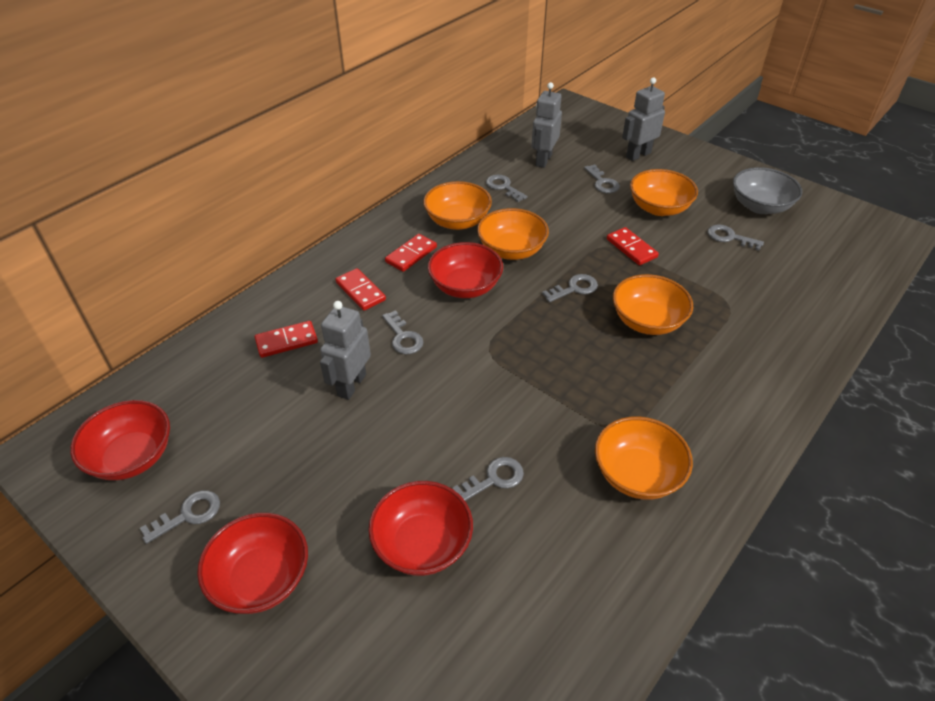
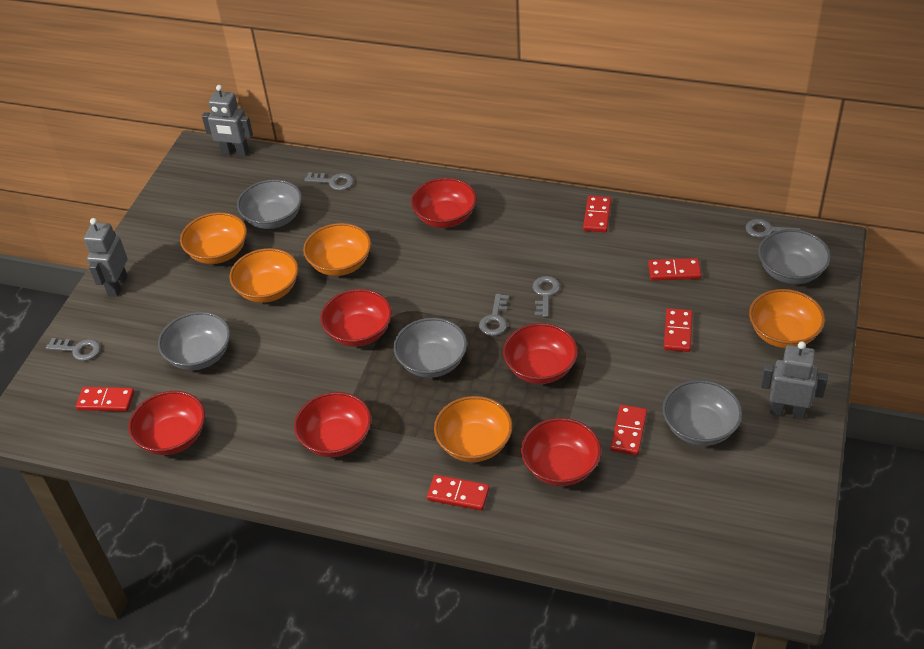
grey bowl: [733,167,802,214] = 1 -> [158,312,230,370] [237,179,302,229] [393,318,467,378] [662,380,743,446] [758,229,831,284] = 5
grey key: [140,490,220,544] [382,310,423,354] [452,457,524,501] [486,175,527,202] [542,274,598,302] [584,165,620,193] [708,224,764,251] = 7 -> [46,338,101,361] [304,172,354,191] [479,294,509,336] [533,276,560,317] [745,219,801,238] = 5
red bowl: [70,400,170,480] [197,513,308,614] [368,481,473,576] [428,242,503,298] = 4 -> [128,391,205,455] [294,392,371,457] [320,289,392,347] [411,178,477,228] [503,323,578,384] [521,418,601,486] = 6
red domino: [255,321,318,358] [336,268,386,310] [385,234,437,272] [607,227,659,265] = 4 -> [76,387,134,412] [427,475,490,511] [583,196,611,232] [610,405,647,455] [648,258,701,281] [664,308,693,352] = 6

